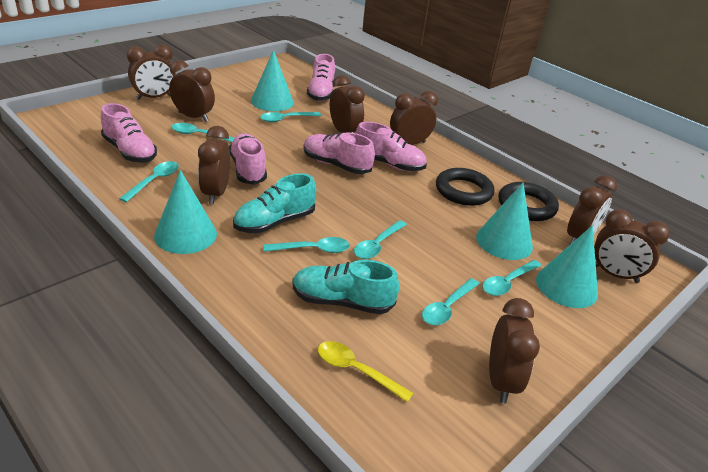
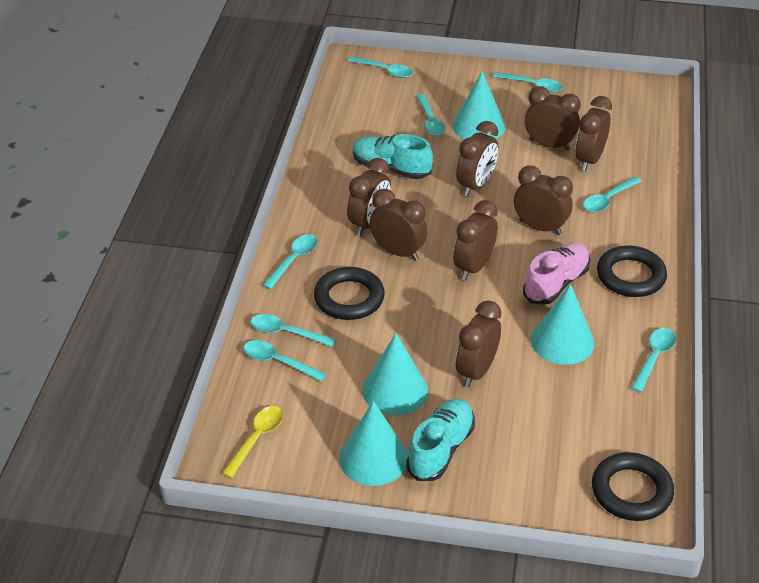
black ring: [436,168,495,206] [498,182,559,221] = 2 -> [314,267,385,320] [592,452,674,521] [597,245,667,297] = 3
pink shoe: [101,103,157,163] [229,133,267,185] [303,132,375,174] [307,54,335,101] [355,122,427,171] = 5 -> [523,242,590,305] = 1
turquoise spoon: [119,161,179,202] [171,123,234,142] [260,112,321,123] [263,237,350,253] [354,220,407,259] [422,278,480,325] [482,260,542,296] = 7 -> [244,340,327,382] [250,314,336,347] [262,234,318,290] [347,56,413,78] [417,94,445,136] [493,72,563,92] [583,177,642,212] [631,328,676,392] = 8

